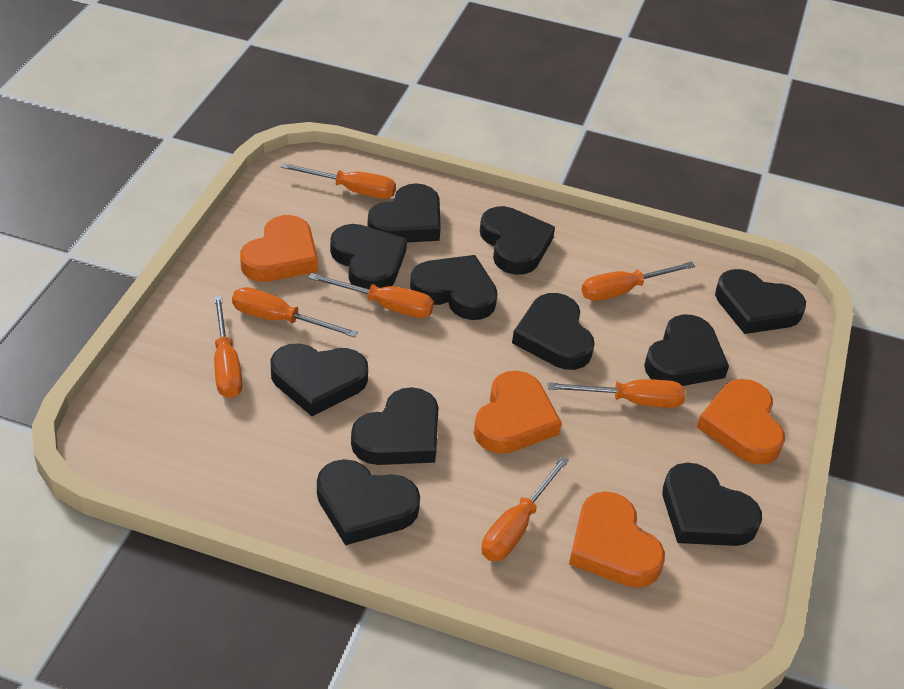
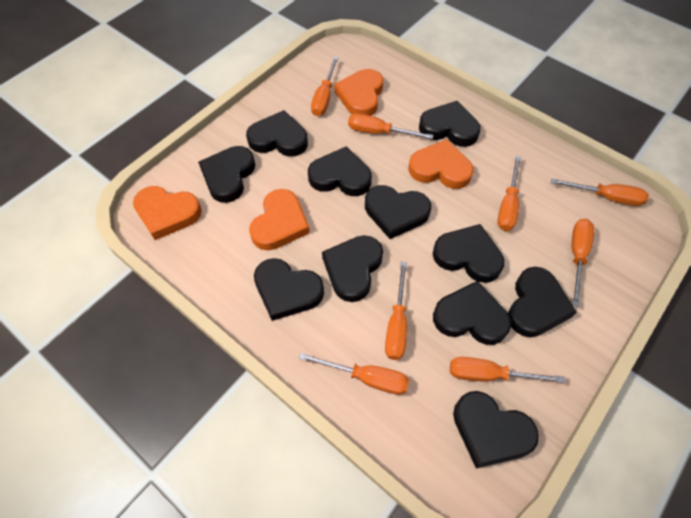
orange screwdriver: [214,296,242,398] [232,287,358,338] [280,163,396,199] [308,273,434,318] [481,456,569,561] [548,379,685,408] [582,262,695,301] = 7 -> [299,353,409,395] [311,56,339,116] [348,113,434,139] [385,261,407,360] [450,357,565,383] [497,156,521,231] [551,178,649,206] [572,219,594,307] = 8

